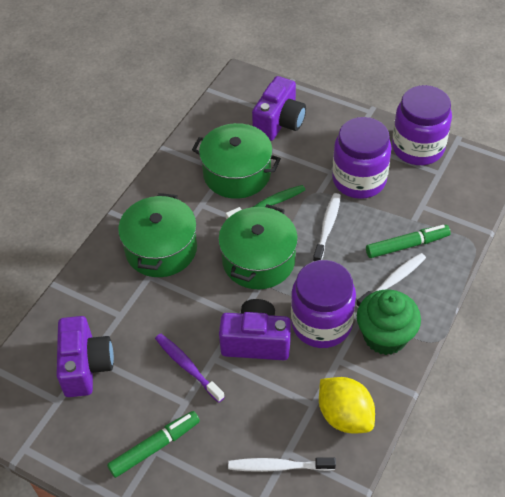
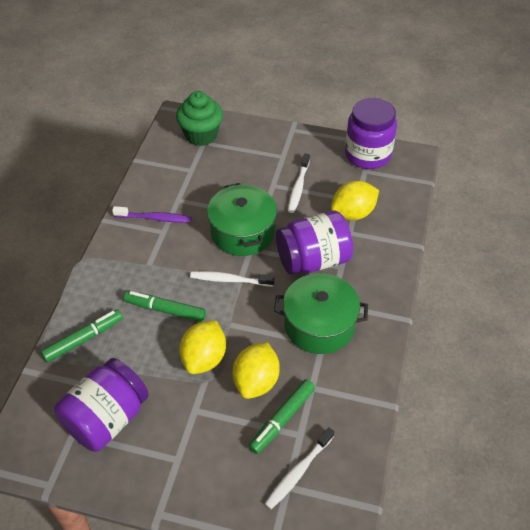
green marker: [107,411,200,478] [366,225,451,258] = 2 -> [41,309,123,363] [124,291,206,322] [249,379,315,454] = 3
green pot: [118,193,197,277] [192,123,281,199] [218,204,298,289] = 3 -> [207,183,277,256] [274,273,368,354] = 2
green toothbrush: [226,185,305,220] = 1 -> none = 0
purple camera: [57,316,114,397] [219,299,291,360] [252,76,306,141] = 3 -> none = 0
yellow lemon: [319,377,375,433] = 1 -> [179,320,226,374] [233,342,280,399] [331,181,379,220] = 3

